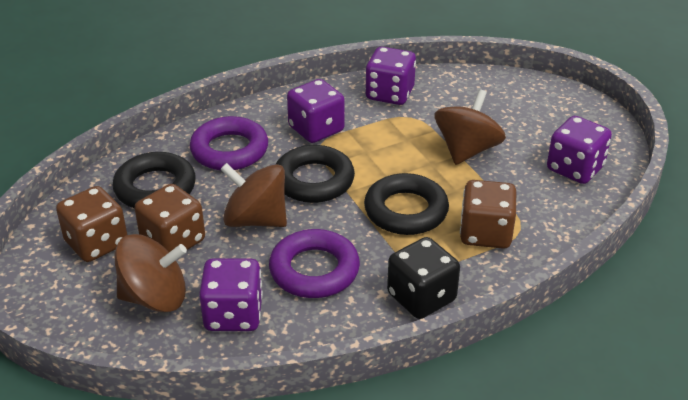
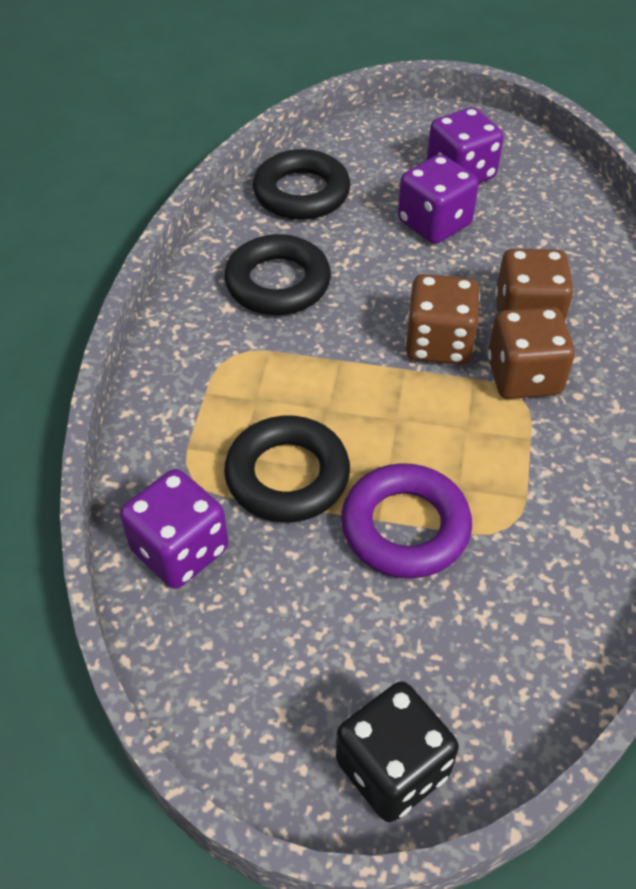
brown spinning top: [115,234,187,312] [220,163,287,227] [434,89,506,165] = 3 -> none = 0
purple dice: [199,258,263,331] [287,79,345,143] [365,47,416,105] [547,116,612,184] = 4 -> [120,469,228,588] [398,154,479,244] [427,107,504,183] = 3
purple ring: [190,116,268,170] [269,229,360,298] = 2 -> [341,463,472,578] = 1

